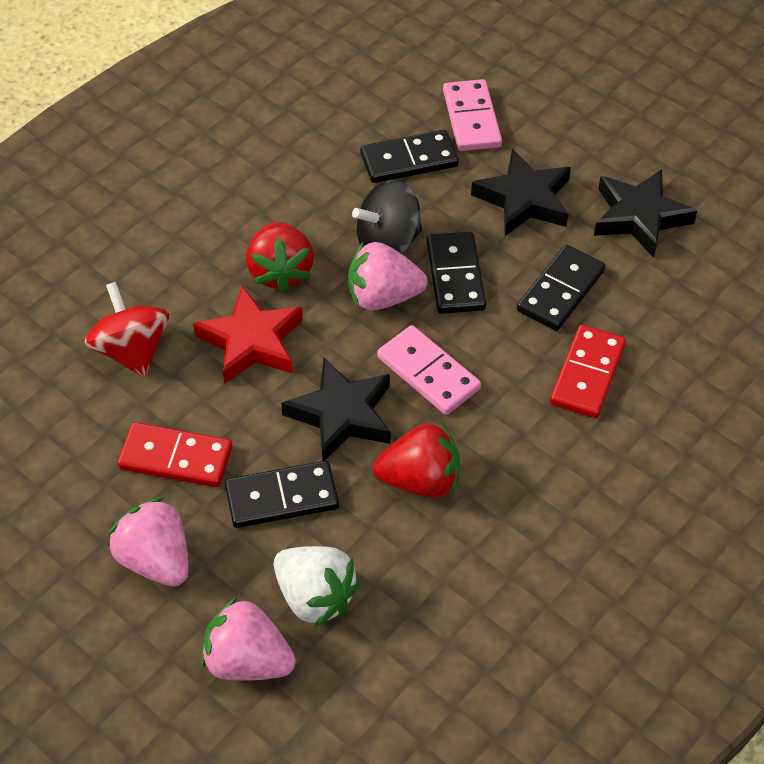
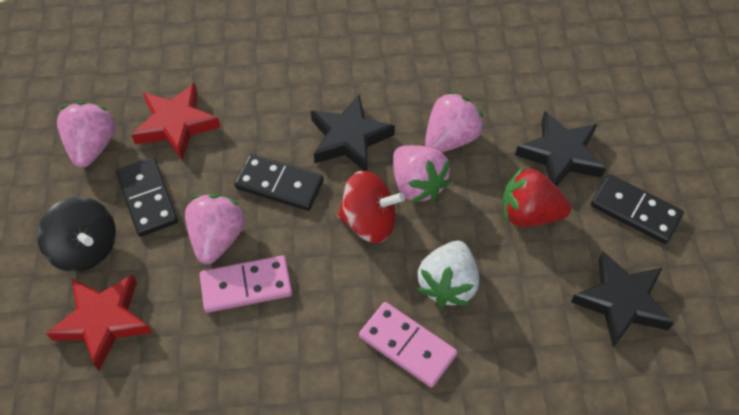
black domino: [225,461,339,528] [360,130,459,183] [427,232,486,314] [517,245,605,331] = 4 -> [116,157,178,237] [234,154,324,211] [591,174,684,244] = 3
pink strawberry: [108,497,189,587] [201,596,296,681] [348,242,427,311] = 3 -> [57,102,116,168] [185,194,245,264] [393,145,452,203] [425,91,484,152] = 4
red domino: [118,422,232,487] [550,325,626,418] = 2 -> none = 0
red star: [193,286,303,384] = 1 -> [46,274,152,370] [131,83,221,160] = 2
red strawberry: [246,222,314,293] [373,422,460,498] = 2 -> [502,167,571,227] = 1

